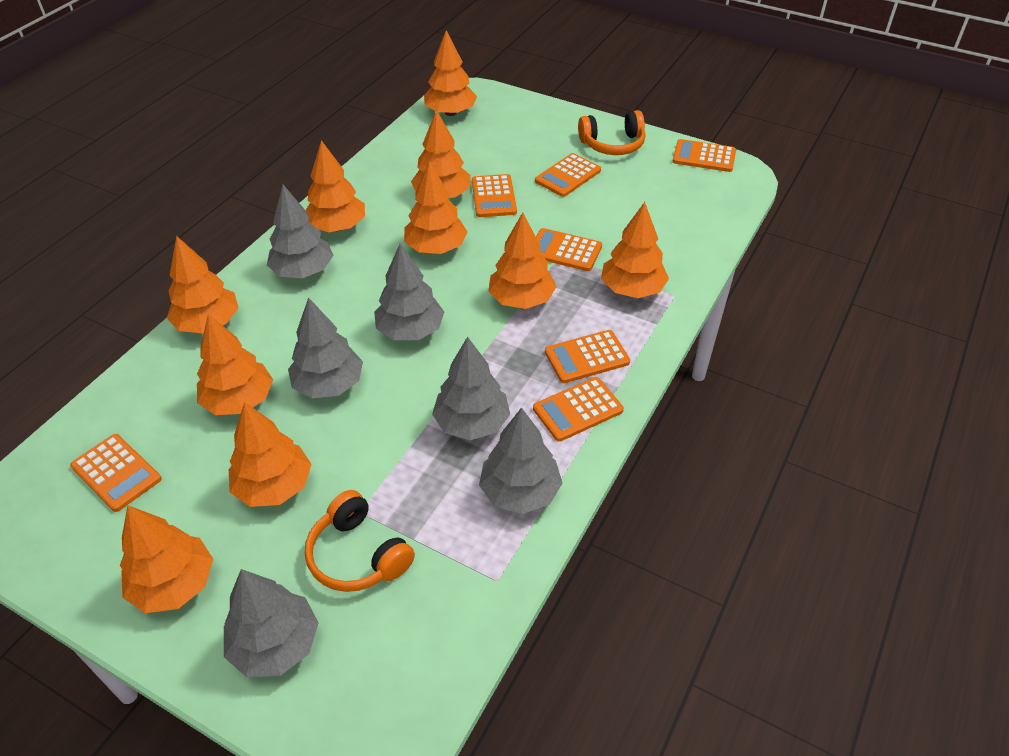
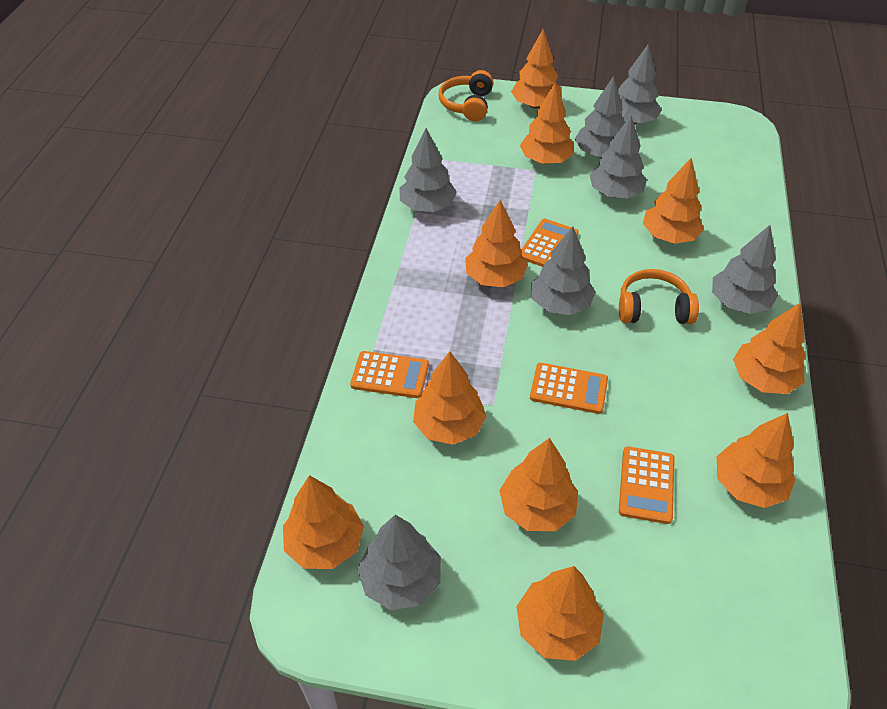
grey tree: [224,569,319,677] [267,185,334,278] [288,297,363,398] [374,243,444,340] [432,337,510,440] [479,407,562,514] = 6 -> [358,515,441,610] [399,128,457,212] [531,226,595,315] [575,76,625,158] [590,115,647,198] [618,44,662,124] [712,225,778,314] = 7
orange calculator: [70,434,162,512] [472,174,517,217] [533,377,624,442] [535,153,601,197] [536,228,602,271] [545,330,630,383] [672,139,736,172] = 7 -> [350,351,429,398] [521,219,579,267] [530,363,608,414] [619,446,675,524] = 4

